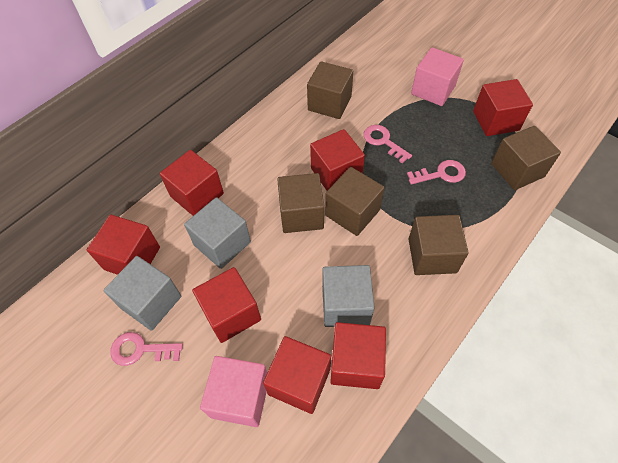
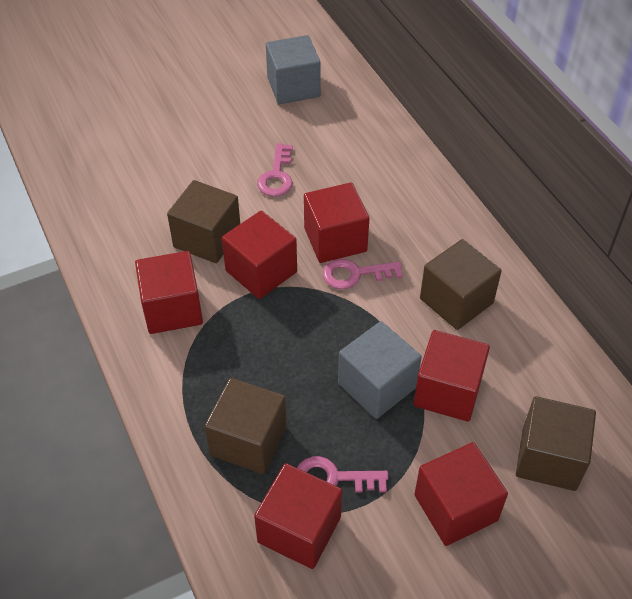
brown cube: [277,173,324,233] [307,61,353,119] [325,167,384,236] [409,215,469,275] [491,126,561,190] = 5 -> [167,180,240,263] [204,378,287,474] [420,239,502,330] [516,396,596,491] = 4
grey cube: [104,256,181,331] [184,197,251,269] [322,265,375,327] = 3 -> [266,35,321,104] [338,321,422,419] = 2
pink cube: [200,356,267,427] [411,47,464,106] = 2 -> none = 0
red cube: [87,214,160,275] [160,150,224,216] [192,267,261,343] [263,336,331,414] [310,129,365,191] [330,322,386,389] [473,79,533,136] = 7 -> [135,251,203,334] [222,211,297,299] [254,463,342,569] [304,182,369,263] [413,330,490,422] [414,442,508,546] = 6

